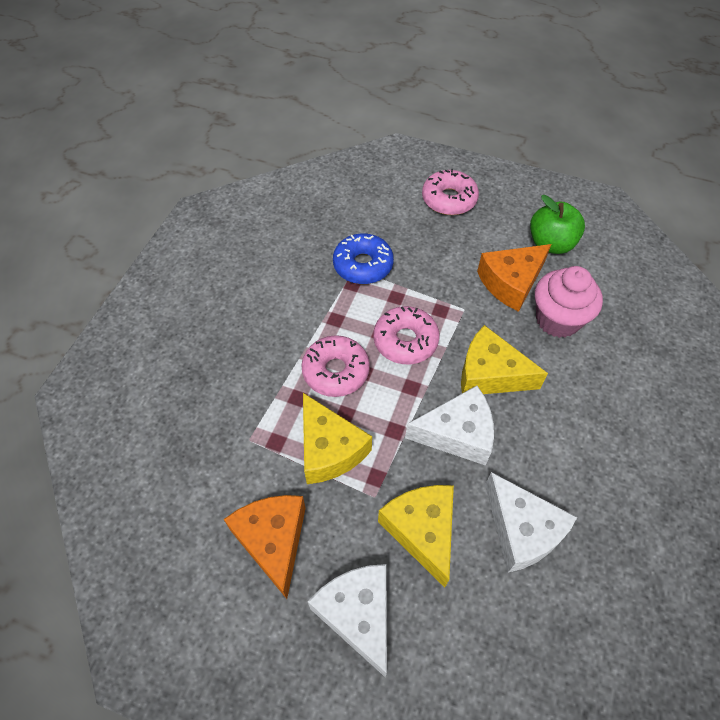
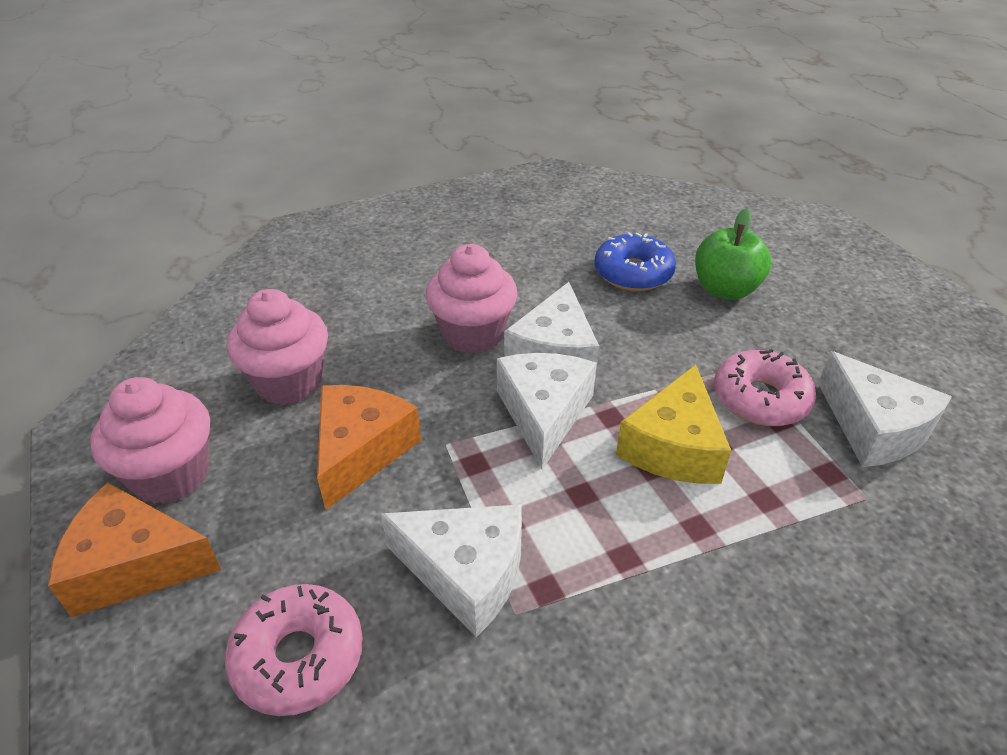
pink cupcake: [535,266,603,338] = 1 -> [90,377,210,504] [227,289,328,405] [426,244,518,354] = 3
pink donut: [301,335,370,397] [374,306,440,364] [422,169,479,215] = 3 -> [225,584,363,716] [714,349,816,426] = 2
white cheese: [308,564,387,677] [405,386,494,466] [485,472,577,573] = 3 -> [381,504,522,637] [497,353,597,469] [504,282,599,379] [818,351,952,467] = 4
yellow cheese: [303,393,372,484] [378,485,454,588] [461,325,548,394] = 3 -> [616,365,731,484] = 1

